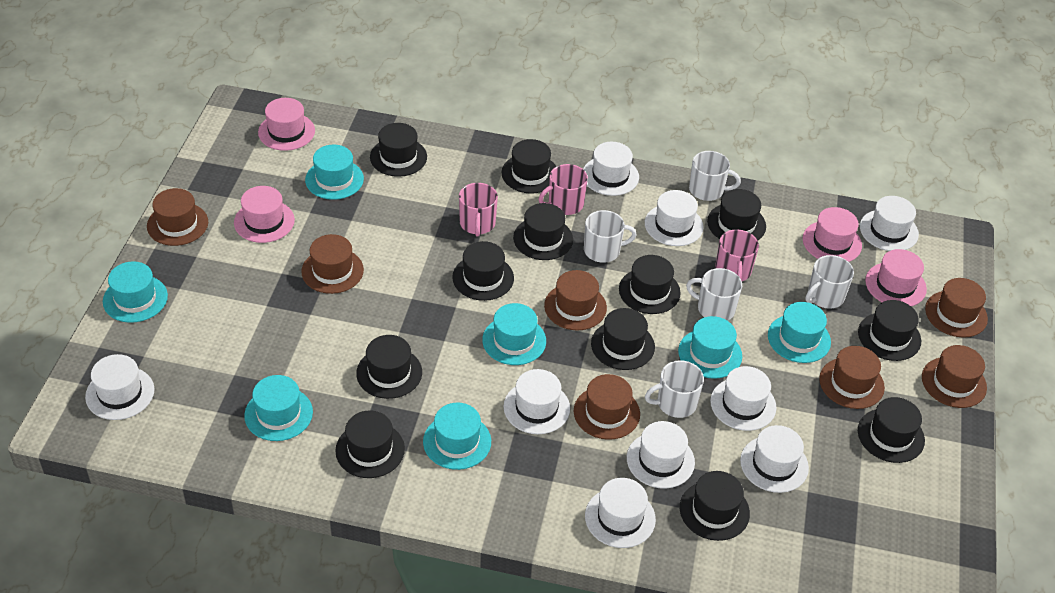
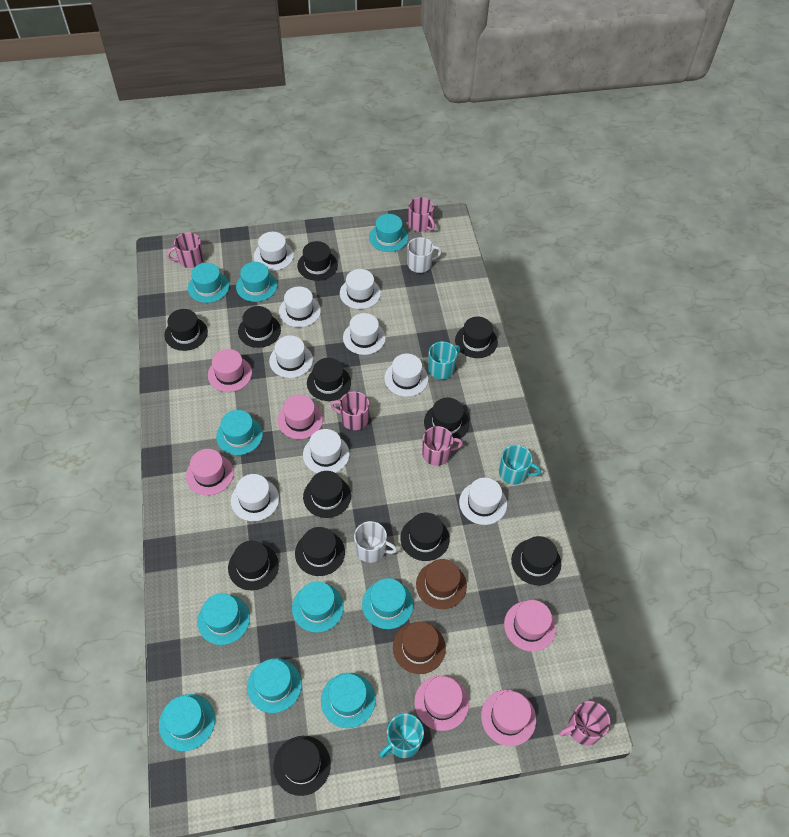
brown hat: [147,188,208,246] [301,234,364,294] [544,270,607,330] [574,374,640,440] [819,346,885,409] [922,345,987,408] [925,278,988,338] = 7 -> [393,622,446,674] [416,559,467,609] = 2
pink hat: [234,186,295,243] [258,98,315,151] [803,207,862,262] [865,249,927,306] = 4 -> [186,449,234,495] [208,349,252,392] [277,395,323,439] [414,675,469,731] [481,690,536,746] [504,600,556,652] = 6
pink mug: [459,183,498,237] [538,164,588,215] [715,229,759,281] = 3 -> [167,232,204,268] [331,391,369,430] [408,197,435,232] [422,426,463,466] [560,701,610,745] = 5
turquoise hat: [103,261,168,323] [244,375,313,441] [305,145,364,200] [423,403,491,470] [482,303,546,365] [678,316,742,379] [768,302,831,363] = 7 -> [159,694,215,751] [188,263,229,303] [197,593,250,645] [216,410,263,455] [236,262,277,302] [247,658,302,713] [292,581,344,633] [321,673,376,728] [362,578,414,629] [369,214,408,252] = 10
turquoise mug: none = 0 -> [379,713,424,758] [428,341,460,379] [499,445,541,485] = 3
white mug: [584,210,637,263] [645,360,704,418] [686,268,742,321] [689,151,741,201] [806,255,854,309] = 5 -> [354,521,397,563] [407,237,442,273] = 2

